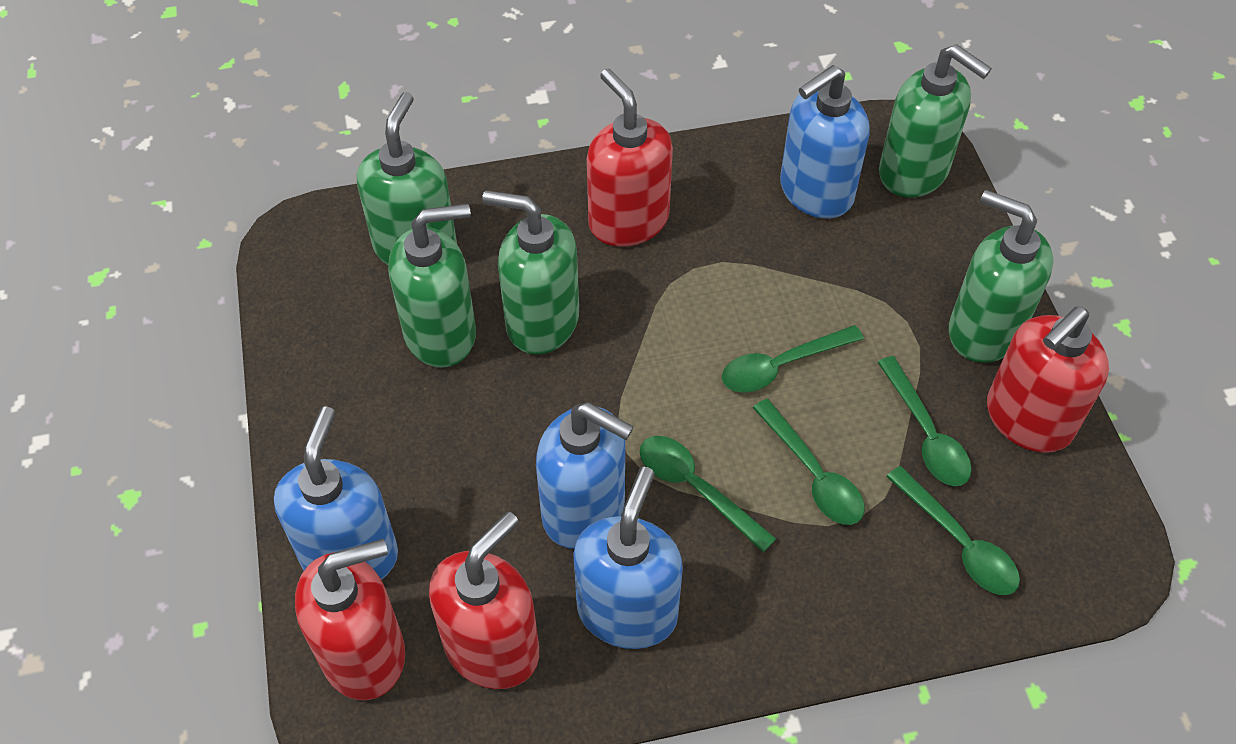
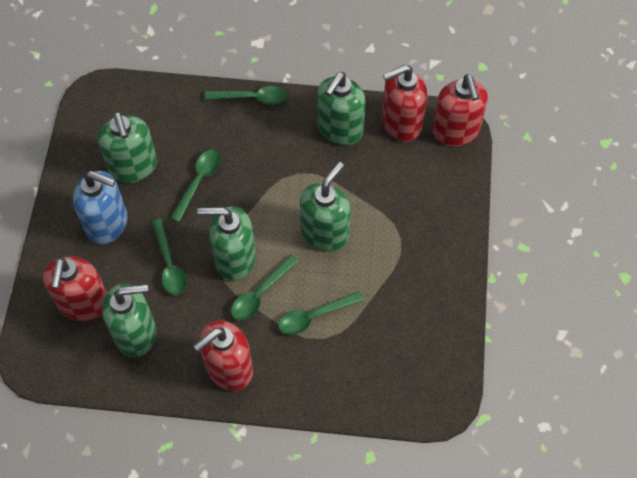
blue soap dispenser: [274,406,398,580] [536,403,634,549] [573,467,683,649] [780,65,870,219] = 4 -> [73,171,128,244] = 1

